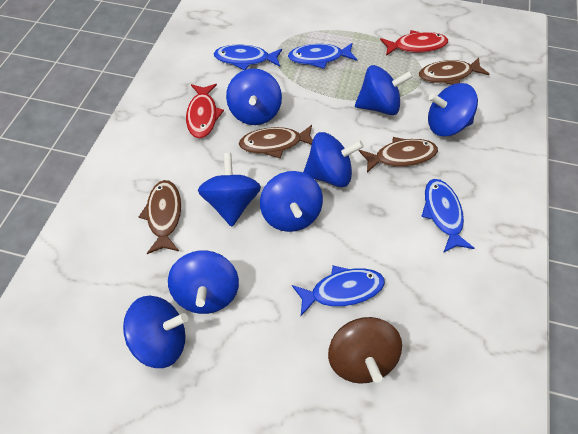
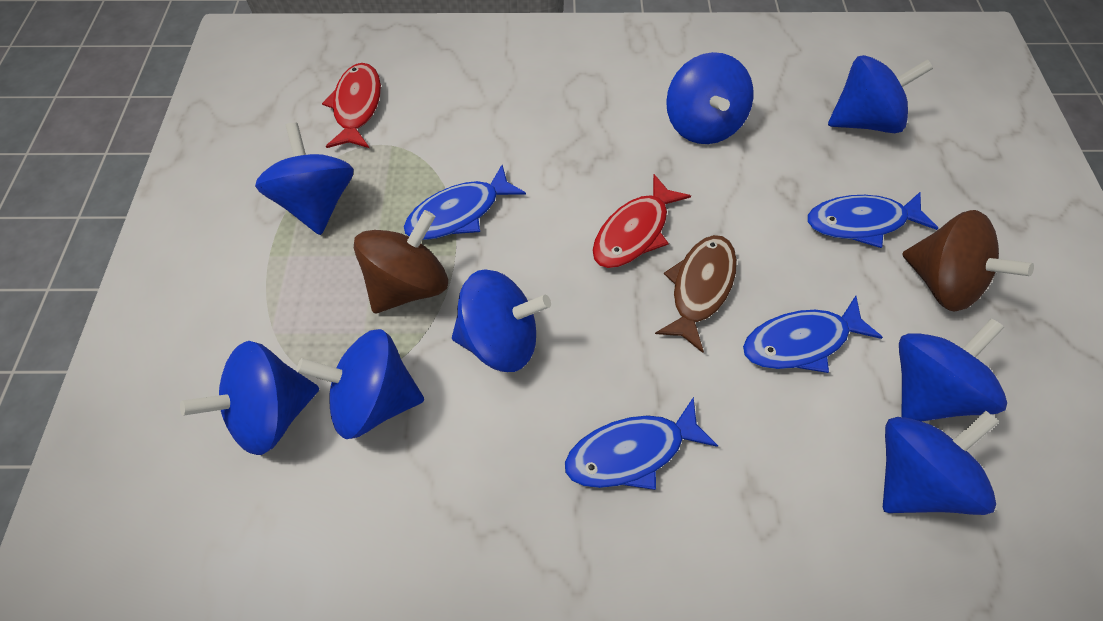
brown fish: [139,180,181,254] [239,125,313,158] [359,137,438,173] [419,57,489,85] = 4 -> [655,235,737,353] = 1
brown spinning top: [328,317,402,384] = 1 -> [354,210,448,313] [902,210,1034,312] = 2

